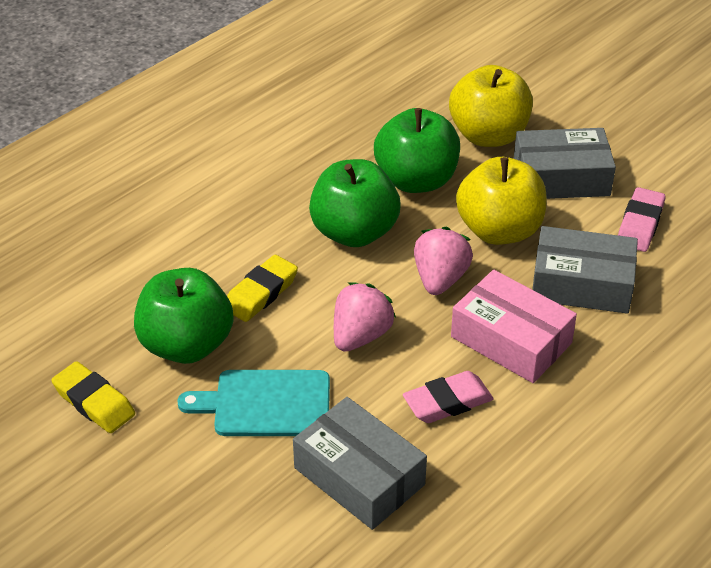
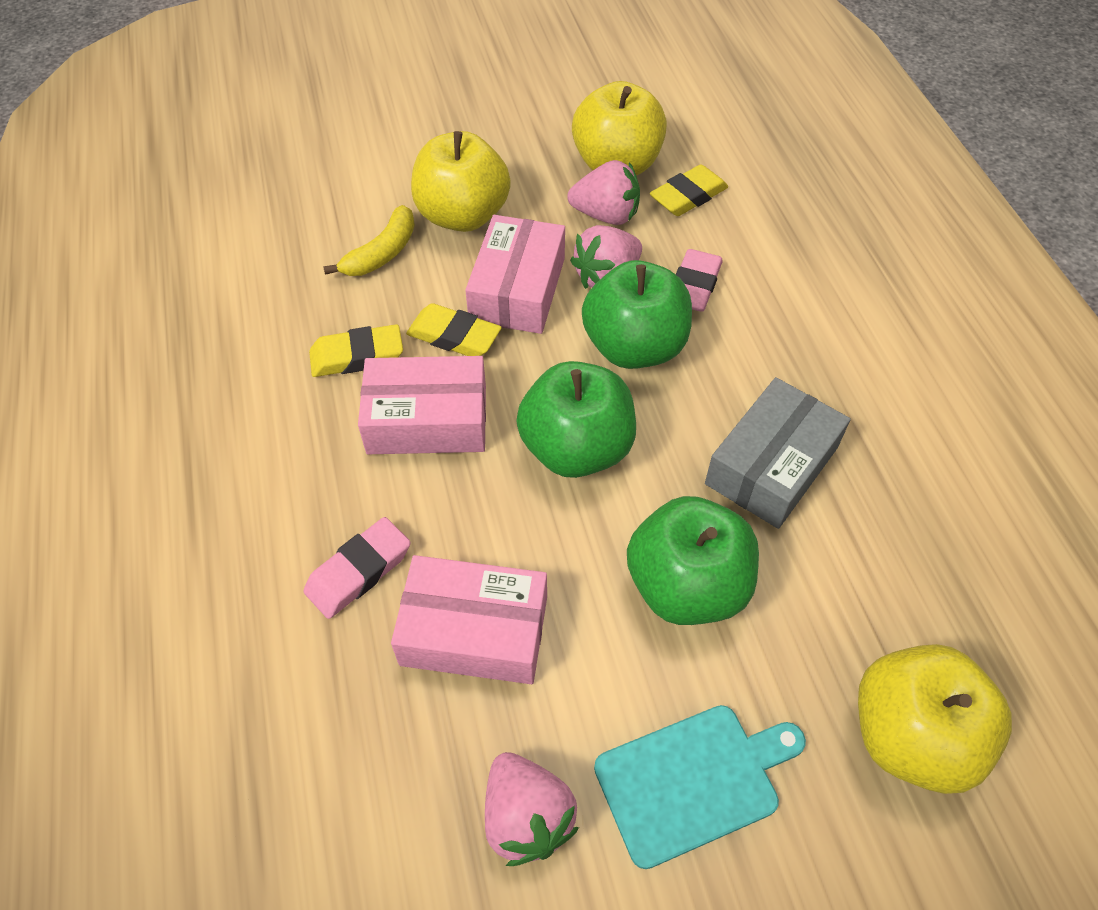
grey box: [293,397,427,530] [514,128,616,199] [532,226,638,314] = 3 -> [705,377,851,529] = 1
pink box: [451,270,577,383] = 1 -> [358,356,486,454] [391,555,547,684] [465,215,565,334] = 3
pink strawberry: [334,282,396,352] [414,227,473,295] = 2 -> [485,752,579,866] [567,160,640,225] [570,225,642,289] = 3
yellow apple: [449,65,533,147] [456,157,546,245] = 2 -> [411,131,511,232] [572,81,667,175] [858,644,1012,794] = 3
yellow banana: none = 0 -> [323,205,415,276] = 1
yellow eraser: [51,361,135,433] [227,255,298,322] = 2 -> [309,324,403,377] [406,303,501,356] [650,164,728,216] = 3

